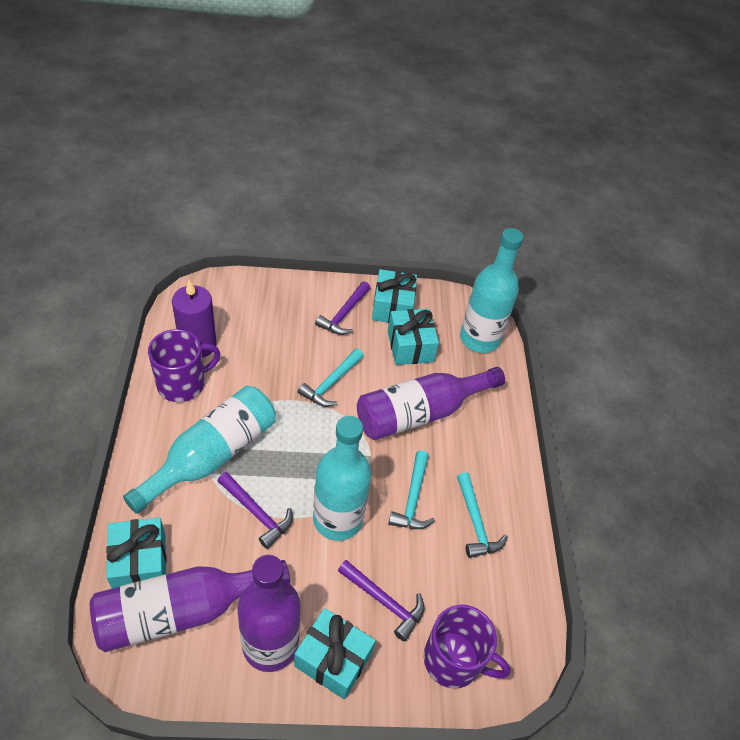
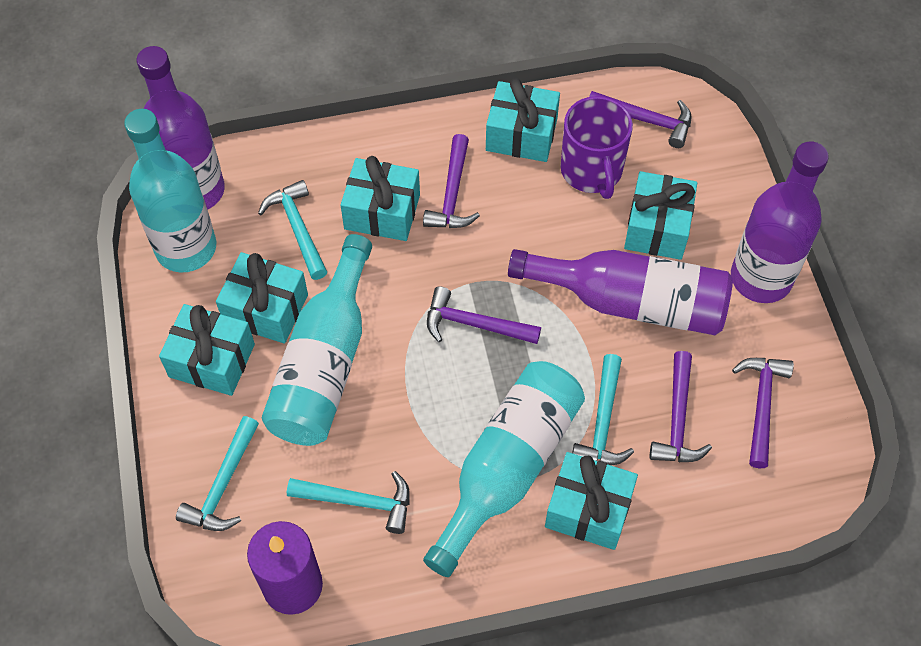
purple hammer: [218,472,293,549] [315,281,370,335] [338,560,424,641] = 3 -> [423,134,480,228] [427,286,541,344] [589,91,691,148] [650,351,712,462] [732,358,794,468] = 5
purple mug: [148,329,220,402] [424,605,511,689] = 2 -> [560,96,633,199] = 1
turquoise gift: [106,517,167,589] [294,608,376,699] [372,269,417,323] [388,309,439,365] = 4 -> [159,304,255,396] [216,252,308,344] [341,156,420,241] [486,78,560,162] [545,452,638,550] [624,171,697,260] = 6
turquoise hammer: [298,348,364,407] [388,450,435,529] [457,472,508,558] = 3 -> [176,416,259,531] [258,180,327,280] [287,471,410,534] [572,354,634,465] = 4

